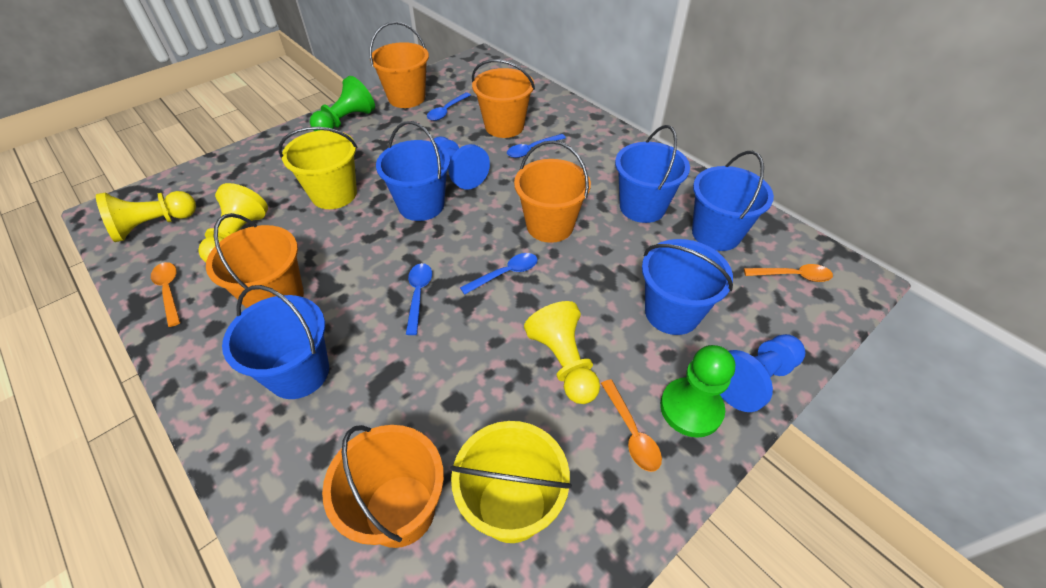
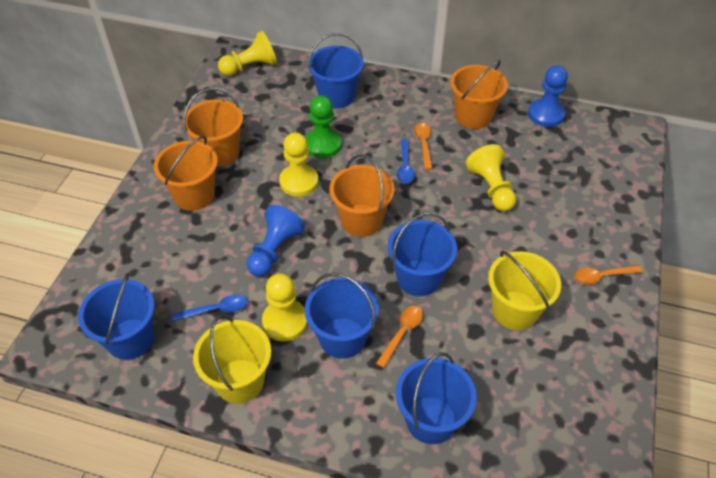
blue spoon: [406,263,432,335] [427,92,471,121] [460,253,538,295] [507,134,566,158] = 4 -> [172,294,247,321] [397,139,415,184] = 2
green pawn: [310,76,375,131] [660,345,735,438] = 2 -> [305,95,342,158] = 1
orange bucket: [206,213,304,308] [322,425,444,548] [369,22,429,108] [472,59,535,138] [514,140,591,243] = 5 -> [154,136,218,211] [183,88,243,166] [329,154,394,237] [450,60,508,129] = 4
yellow pawn: [96,191,196,242] [198,183,268,262] [524,301,600,404] = 3 -> [218,31,277,76] [262,273,308,341] [279,132,319,197] [466,144,516,211] = 4

